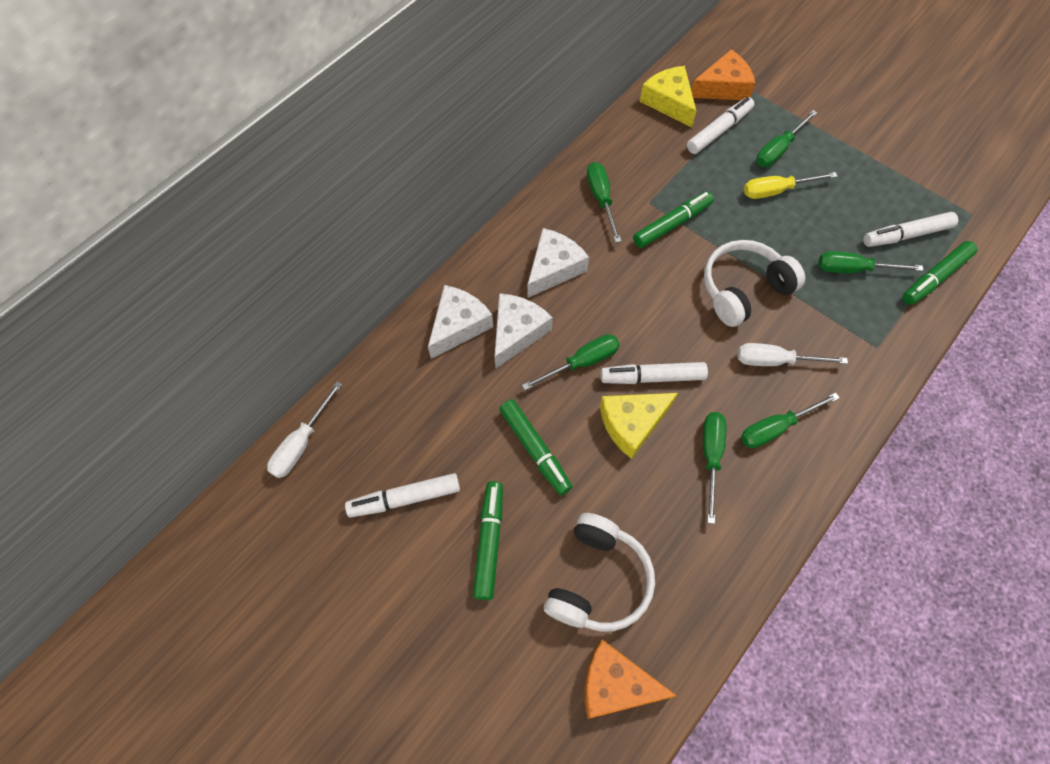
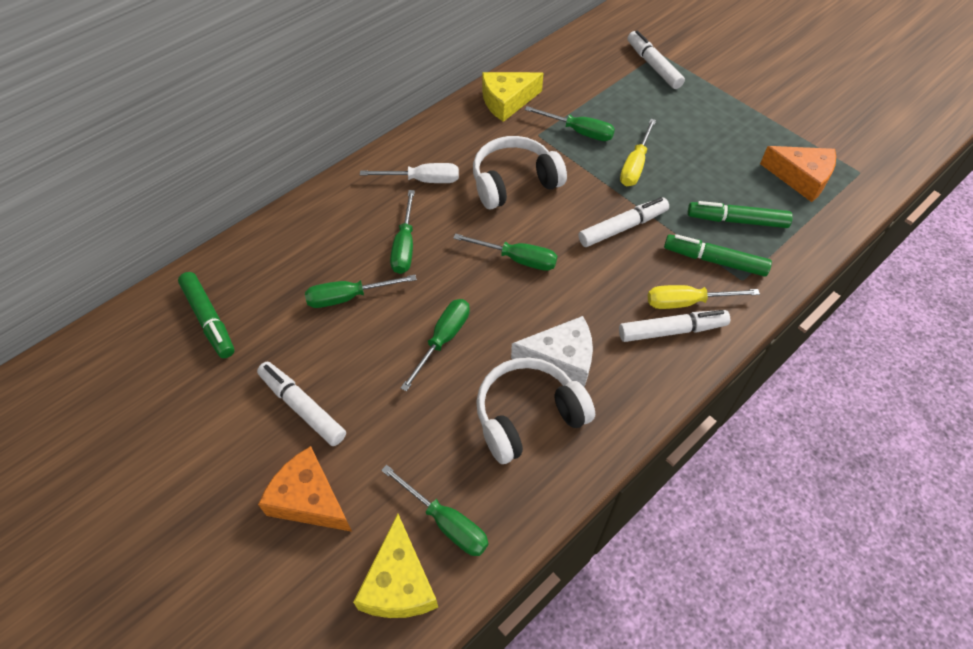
green marker: [473,481,503,600] [499,399,572,495] [633,191,714,248] [902,241,977,305] = 4 -> [178,272,235,358] [664,234,772,277] [688,201,793,228] = 3
white cheese: [428,285,493,359] [495,293,553,369] [527,228,589,298] = 3 -> [511,316,593,387] = 1
white screwdriver: [267,381,343,478] [737,343,848,366] = 2 -> [360,163,459,183] = 1
yellow screwdriver: [744,172,838,199] = 1 -> [620,119,656,186] [648,285,760,309] = 2

